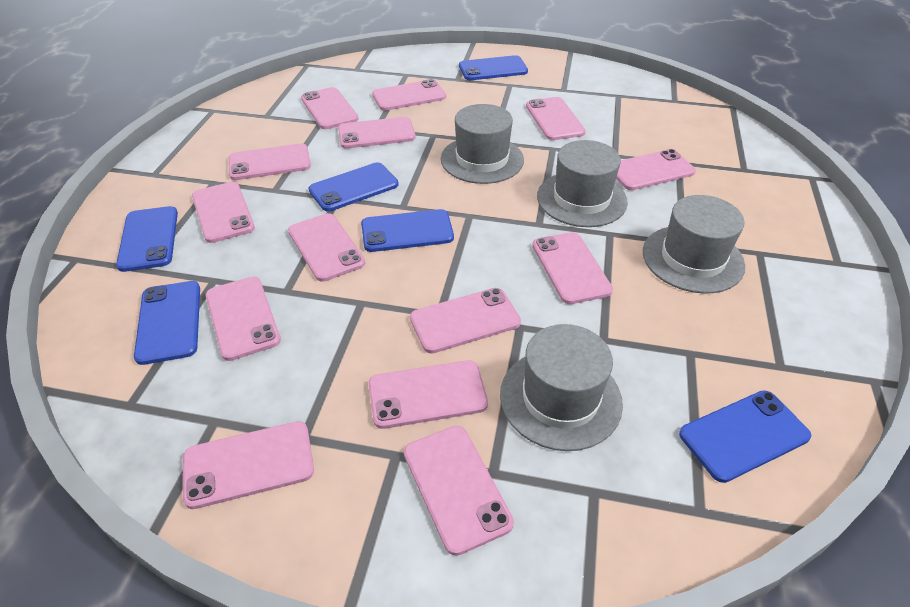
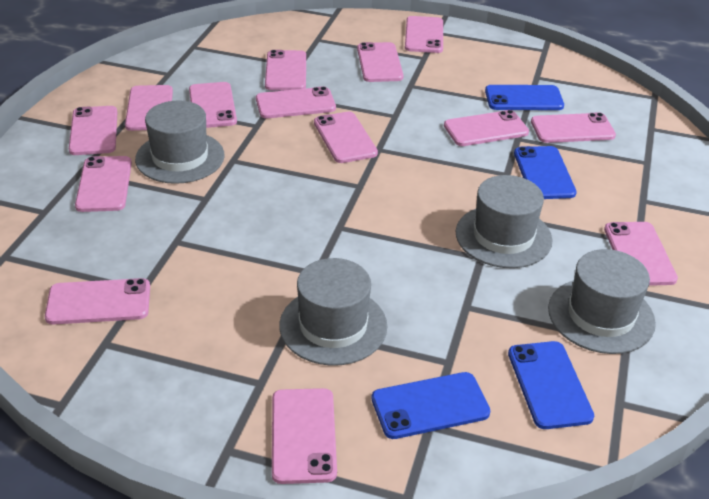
blue phone: [116,206,178,272] [134,281,200,365] [309,162,399,211] [361,209,454,252] [459,55,528,80] [679,390,811,483] = 6 -> [371,372,490,439] [485,85,564,110] [508,341,594,429] [514,146,577,199] = 4

